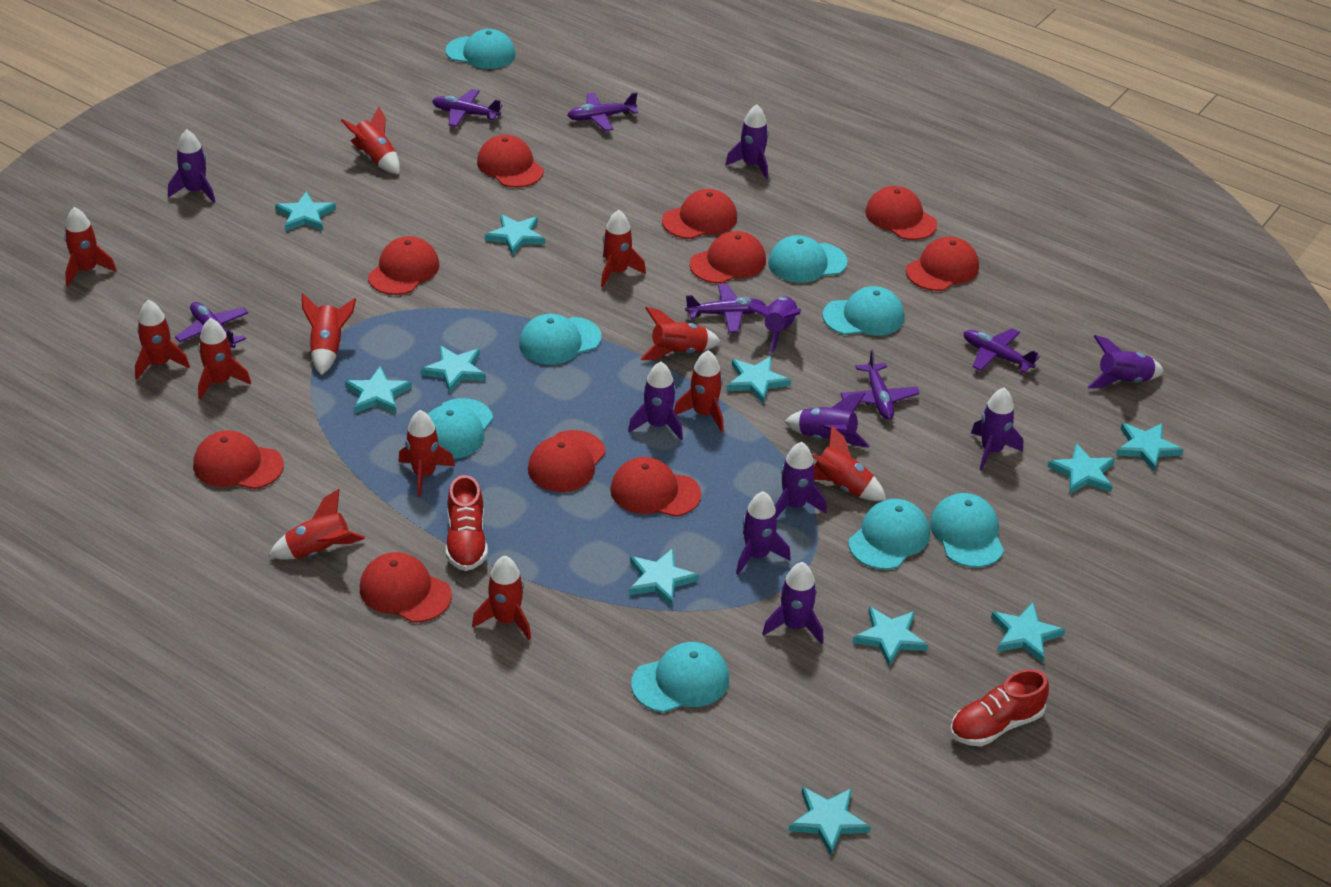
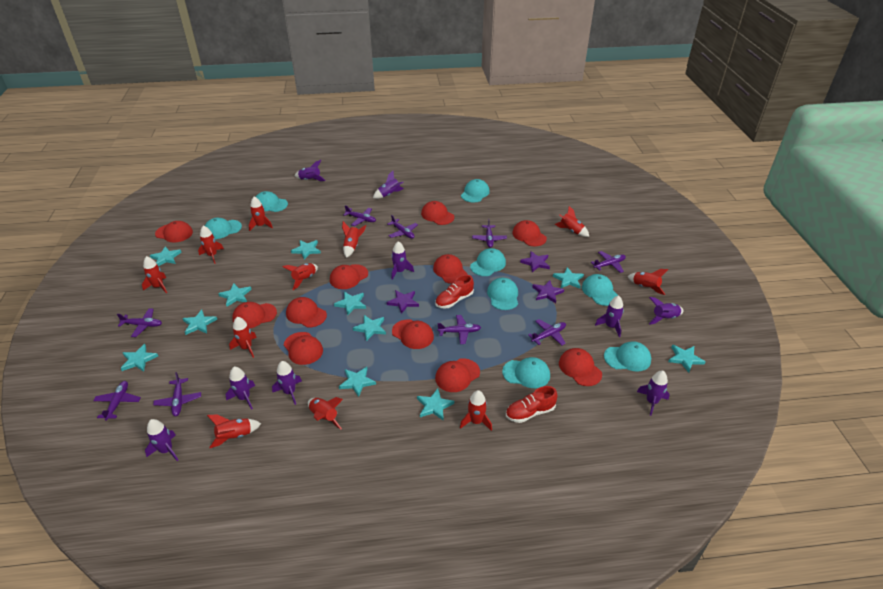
purple plane: [175,302,248,348] [432,89,502,127] [567,92,638,131] [685,284,766,333] [841,350,920,420] [963,328,1040,373] = 6 -> [93,381,141,421] [117,308,162,337] [153,372,201,416] [343,205,376,226] [387,215,418,239] [437,315,481,344] [472,219,507,248] [528,319,566,346] [591,251,626,273] = 9
purple rocket: [168,129,216,203] [628,362,683,440] [725,104,769,179] [736,491,791,575] [748,297,801,353] [762,562,824,644] [775,442,827,518] [784,393,870,447] [971,388,1023,470] [1087,335,1164,389] = 10 -> [145,419,178,461] [226,367,255,410] [272,361,302,405] [295,160,326,181] [373,171,404,199] [391,241,414,280] [595,295,624,337] [637,370,670,416] [649,297,684,325] = 9
purple star: none = 0 -> [387,290,419,314] [520,251,550,272] [532,280,564,303] = 3
red cap: [193,430,284,489] [360,552,452,623] [368,236,440,295] [477,135,544,188] [528,430,606,492] [610,457,701,517] [662,189,737,239] [690,231,766,284] [865,186,937,240] [906,237,979,291] = 10 -> [155,221,193,242] [232,302,277,328] [284,332,323,365] [286,297,327,328] [330,264,368,289] [392,319,434,349] [421,201,454,225] [433,254,468,284] [435,358,480,392] [512,220,547,246] [559,348,602,386] = 11
red rocket: [64,207,117,286] [135,300,190,380] [198,318,251,400] [269,489,365,560] [302,294,356,375] [341,107,400,174] [398,410,455,497] [472,556,531,640] [601,210,646,288] [641,307,721,360] [674,350,724,432] [812,425,886,501] = 12 -> [142,256,167,294] [198,225,224,264] [207,414,261,448] [229,317,257,358] [249,196,273,231] [282,263,318,290] [308,397,343,430] [342,221,367,258] [460,390,492,431] [555,206,589,237] [627,269,669,295] = 11

